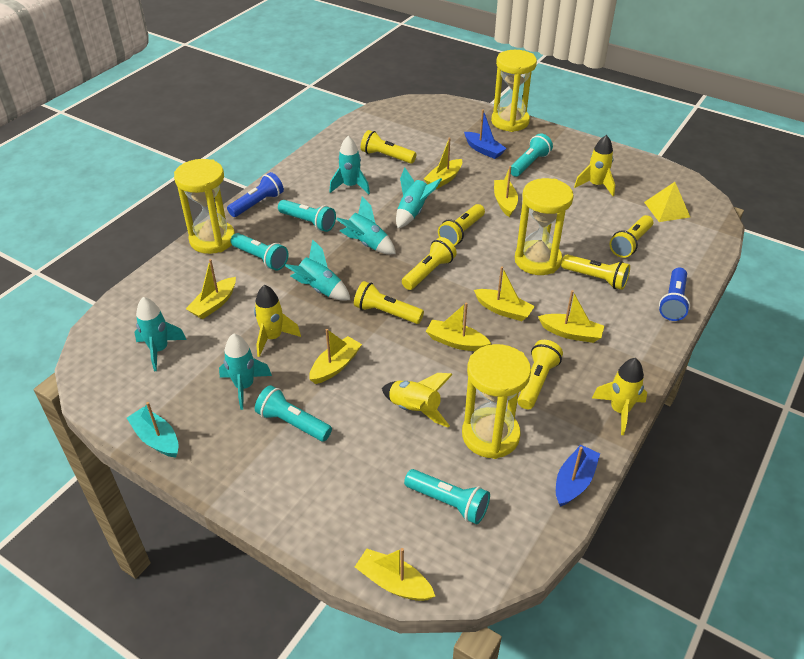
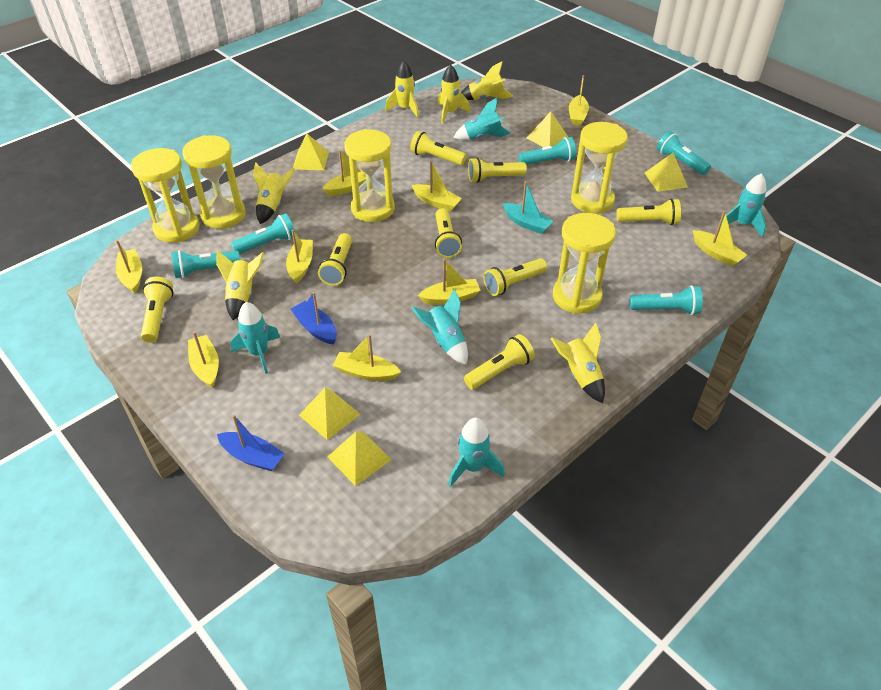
blue flashlight: [227,172,284,217] [659,268,690,321] = 2 -> none = 0
turquoise rocket: [135,297,187,371] [219,334,272,410] [285,239,350,301] [329,136,370,194] [336,197,396,254] [396,167,442,228] = 6 -> [230,302,280,374] [412,289,468,365] [449,418,505,487] [453,97,511,140] [720,173,766,237] = 5
yellow boat: [186,259,236,319] [309,329,362,384] [355,548,435,601] [424,138,462,189] [426,302,491,351] [474,266,535,321] [494,166,518,217] [538,290,604,343] = 8 -> [116,240,142,293] [188,331,219,388] [286,230,313,284] [322,150,366,196] [333,334,401,381] [412,161,462,211] [418,259,481,305] [569,75,589,126] [693,210,747,267] = 9
yellow flashlight: [354,281,424,324] [361,130,416,164] [402,237,457,290] [438,204,485,246] [518,340,563,409] [561,254,630,290] [610,215,653,258] = 7 -> [141,277,173,343] [318,233,352,286] [410,131,467,165] [435,208,462,258] [464,334,535,390] [468,157,527,183] [483,258,547,296] [616,199,681,225] = 8
yellow hourglass: [174,159,235,254] [462,344,531,459] [491,50,537,132] [515,178,574,275] = 4 -> [131,148,200,243] [182,135,246,229] [344,129,395,222] [553,213,616,314] [571,122,628,214] = 5
yellow pyramid: [644,182,690,222] = 1 -> [293,134,329,170] [299,387,361,440] [328,431,392,486] [527,111,568,147] [645,153,688,192] = 5
yellow rocket: [254,285,301,357] [382,373,453,428] [574,135,615,196] [592,358,647,435] = 4 -> [216,250,264,320] [253,162,295,224] [385,60,419,118] [437,64,470,124] [461,61,513,100] [551,323,605,403] = 6

